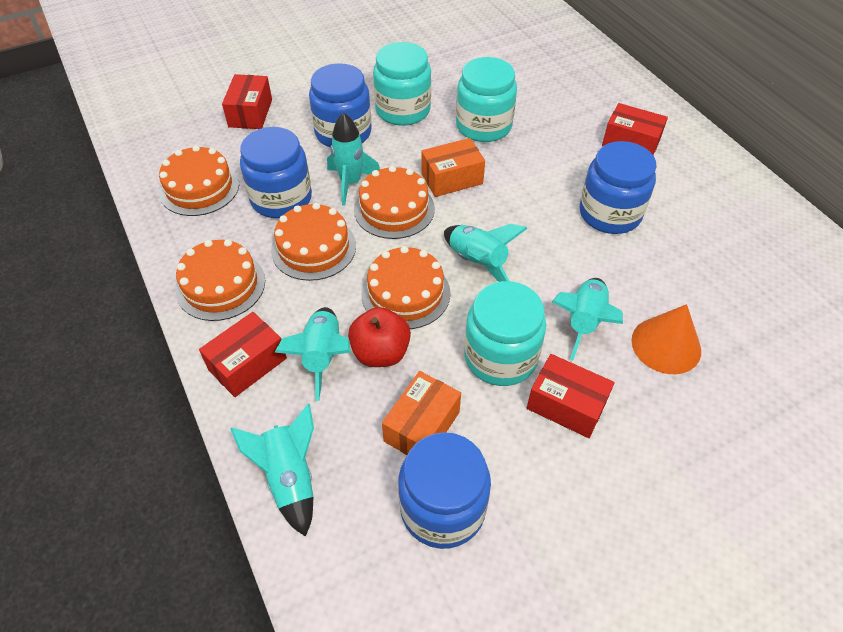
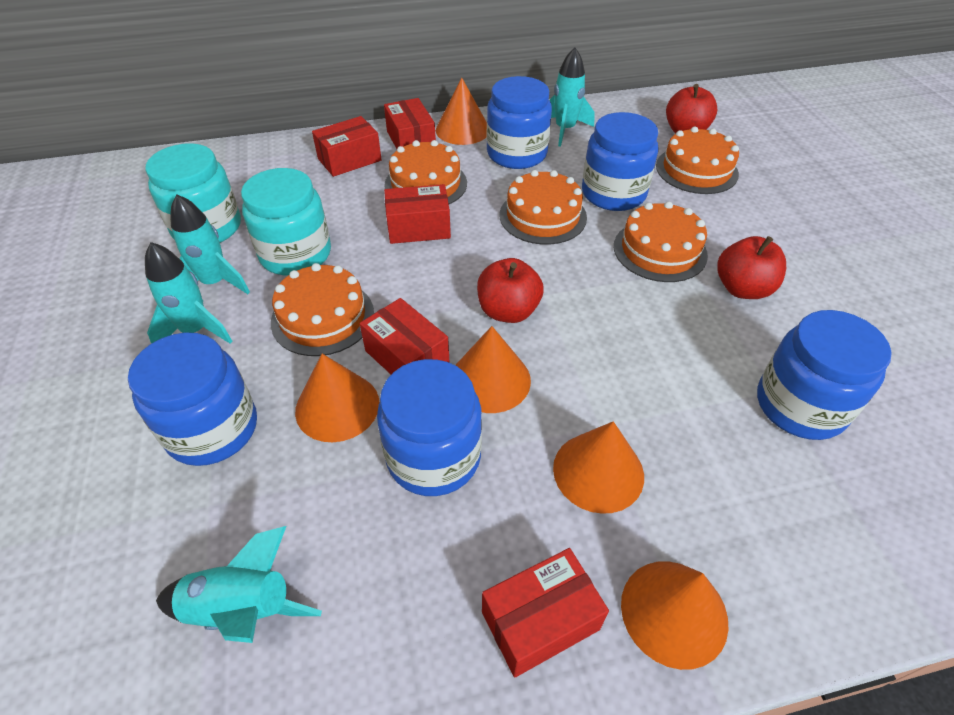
blue jar: [240,127,312,218] [309,63,372,147] [399,432,491,549] [580,141,657,234] = 4 -> [128,332,257,466] [377,359,482,496] [487,76,552,169] [582,112,659,211] [757,310,892,440] = 5
orange box: [382,371,461,455] [421,138,485,197] = 2 -> none = 0
orange cone: [631,304,701,374] = 1 -> [295,354,379,442] [436,78,487,145] [455,326,531,413] [553,421,644,514] [621,561,729,670] = 5
red apple: [348,307,411,367] = 1 -> [477,258,544,323] [666,84,717,134] [717,236,786,299] = 3
red box: [199,312,287,397] [222,74,272,129] [527,354,615,438] [602,103,668,155] = 4 -> [312,116,382,177] [360,298,450,374] [384,98,436,149] [384,184,451,244] [482,548,609,677] = 5
turquoise jar: [373,42,431,126] [456,57,517,142] [464,281,546,386] = 3 -> [146,143,241,243] [241,168,331,276] = 2
turquoise rocket: [230,404,314,537] [274,307,350,401] [327,113,380,206] [444,224,528,282] [552,278,623,360] = 5 -> [145,242,232,344] [156,526,322,643] [171,195,250,294] [550,47,595,147] = 4

